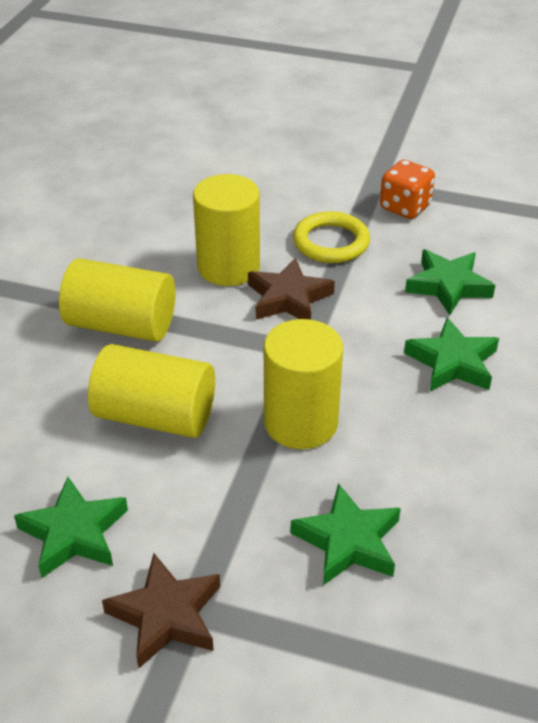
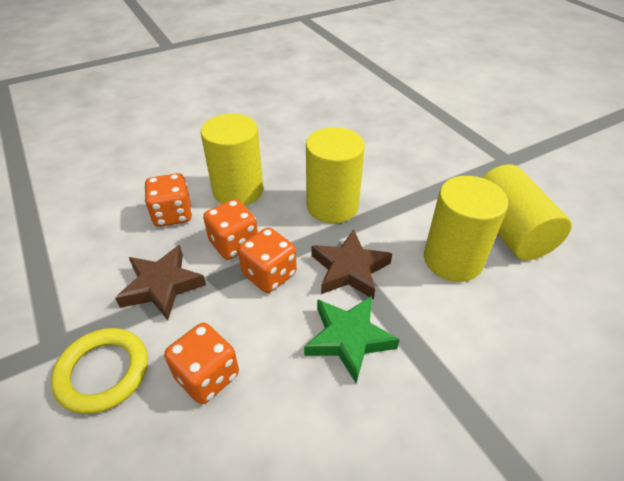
green star: [14,477,128,578] [290,483,401,585] [404,317,499,391] [405,250,495,315] = 4 -> [304,296,400,383] = 1
orange dice: [380,160,435,219] = 1 -> [144,173,192,227] [164,323,239,404] [203,199,258,260] [238,227,297,293] = 4

